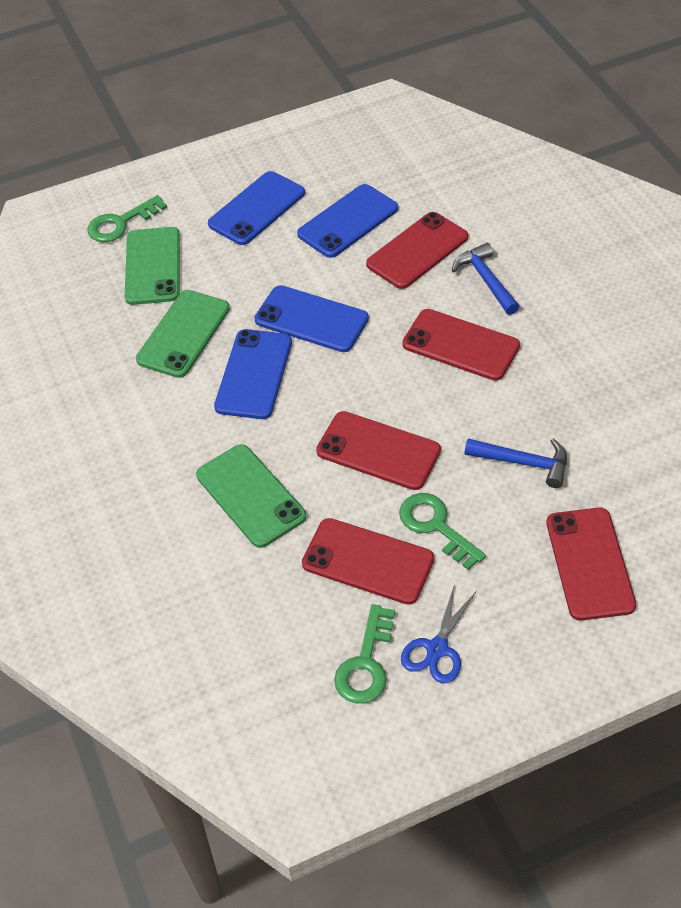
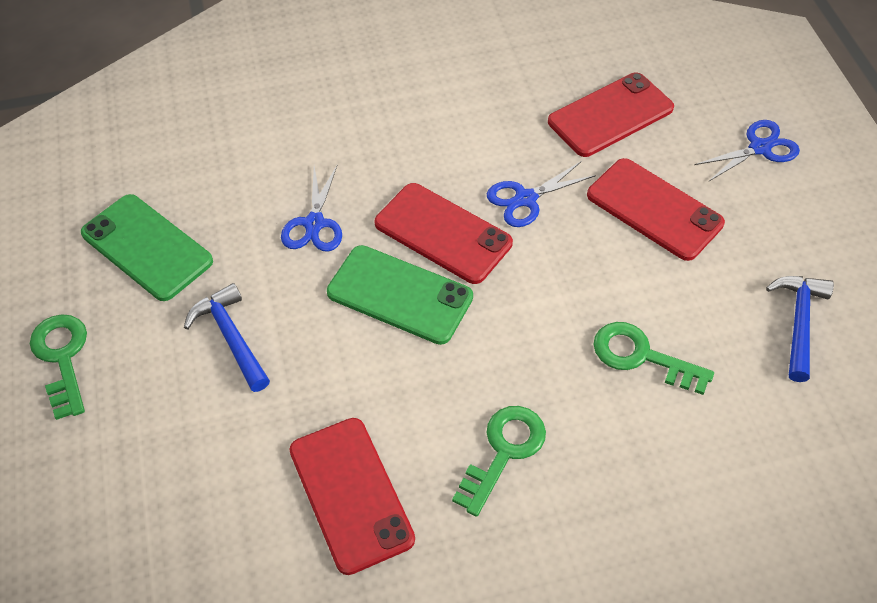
blue phone: [208,171,305,245] [214,329,292,419] [254,285,369,352] [297,184,398,258] = 4 -> none = 0
blue scissors: [401,584,477,684] = 1 -> [281,166,342,252] [487,161,596,227] [694,120,800,182] = 3
green phone: [125,227,180,305] [136,290,230,378] [196,444,306,548] = 3 -> [81,194,213,301] [327,245,473,345] = 2
red phone: [302,518,434,605] [316,411,441,490] [366,212,468,289] [402,309,520,381] [547,508,636,621] = 5 -> [289,418,415,575] [374,183,513,284] [548,73,674,157] [587,158,725,261] = 4

